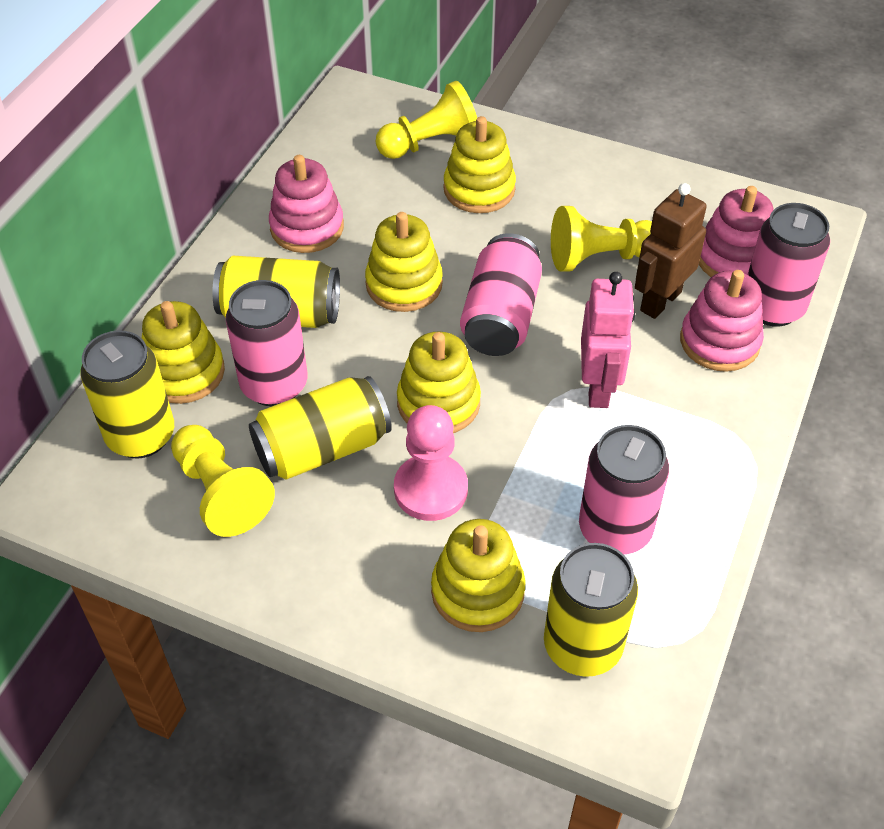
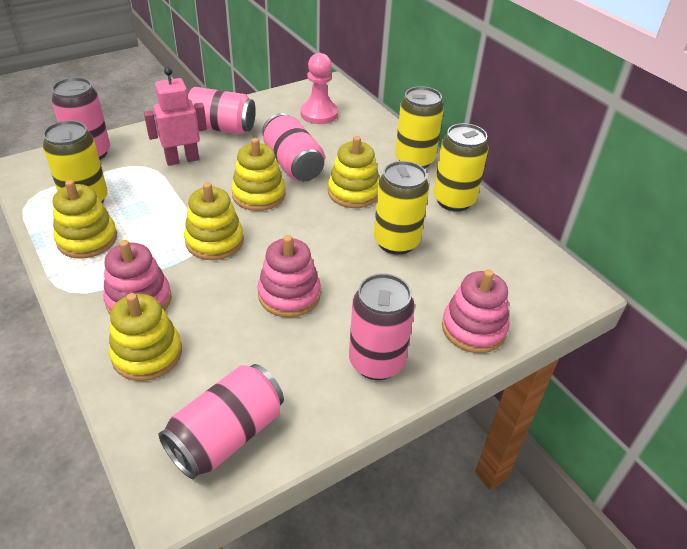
brown robot: [635,183,707,319] = 1 -> none = 0
pink can: [226,280,307,406] [460,233,542,356] [579,425,669,555] [747,203,830,327] = 4 -> [51,77,110,160] [159,364,284,479] [187,87,256,135] [262,113,325,181] [349,273,415,380] = 5
yellow pawn: [171,425,275,537] [376,81,477,159] [551,206,652,272] = 3 -> none = 0

